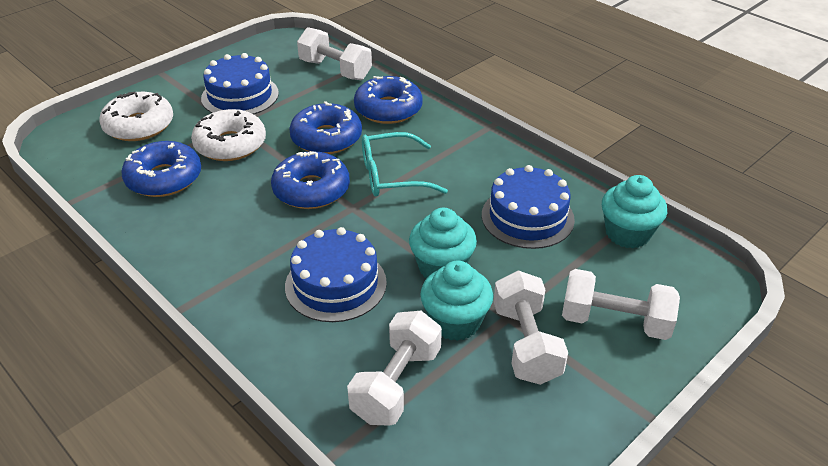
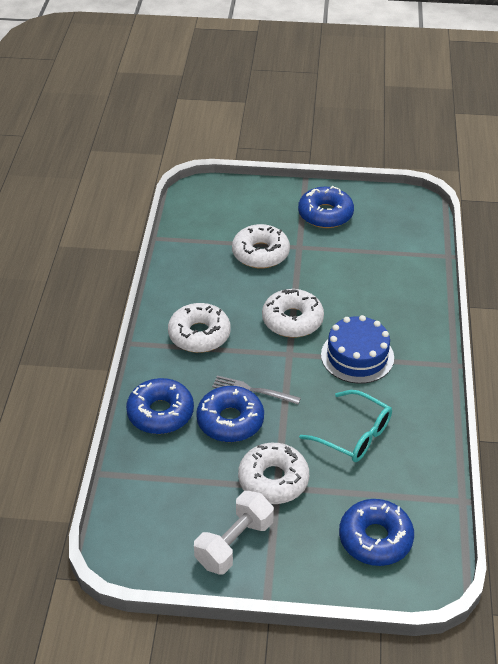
blue cake: [201,53,279,114] [285,227,387,322] [482,165,575,249] = 3 -> [321,315,394,384] = 1
grey fork: none = 0 -> [212,375,301,404] = 1
turquoise cupcake: [409,208,477,278] [420,261,493,341] [602,175,667,248] = 3 -> none = 0
white donut: [99,92,173,141] [191,109,266,161] = 2 -> [168,303,231,353] [232,224,290,268] [238,443,309,504] [262,289,324,338] = 4
white dumbbell: [297,27,372,80] [347,311,442,426] [493,271,568,385] [562,269,680,340] = 4 -> [194,491,274,575] = 1

